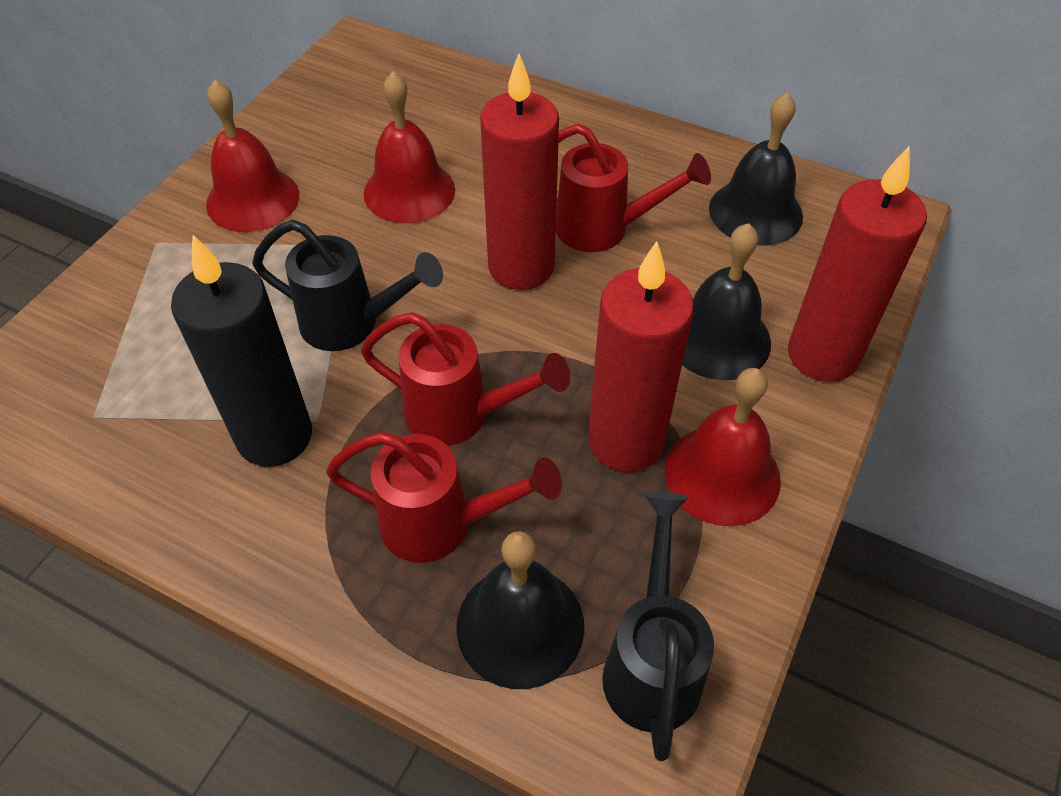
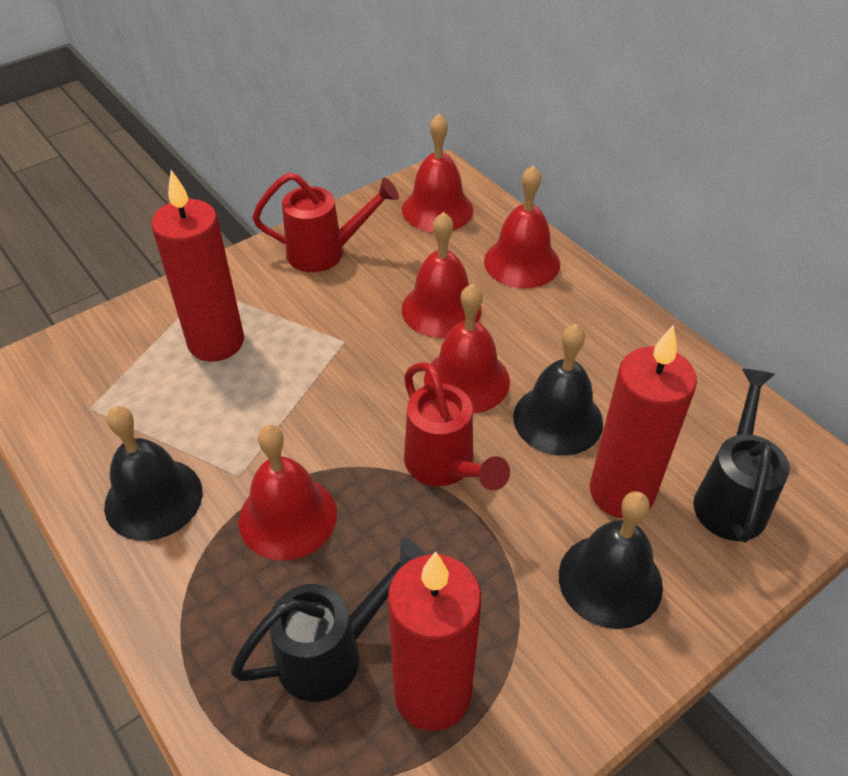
black candle: [171,235,312,467] = 1 -> none = 0
red bell: [206,80,299,232] [364,72,455,223] [665,368,781,526] = 3 -> [239,425,337,560] [402,114,473,232] [402,212,482,338] [424,284,510,414] [484,166,560,288] = 5
red watering can: [326,432,562,563] [361,312,570,446] [556,124,711,252] = 3 -> [252,173,399,272] [404,362,510,491] = 2

